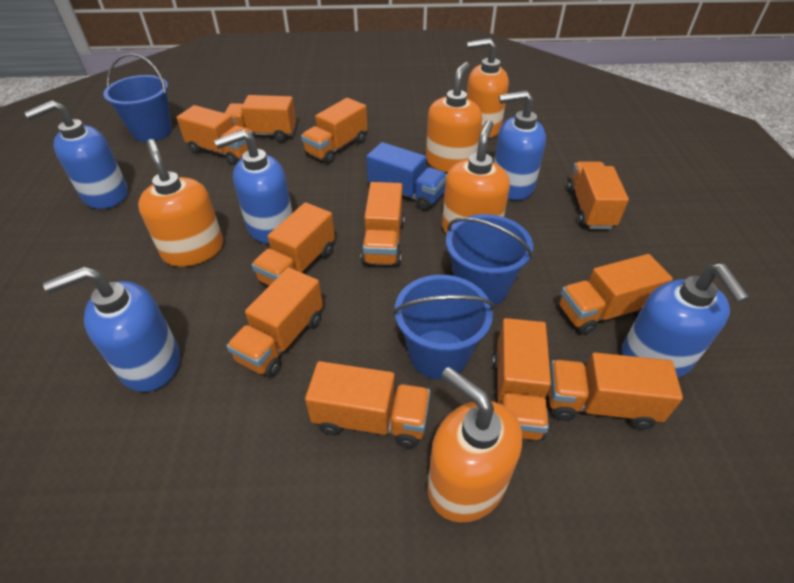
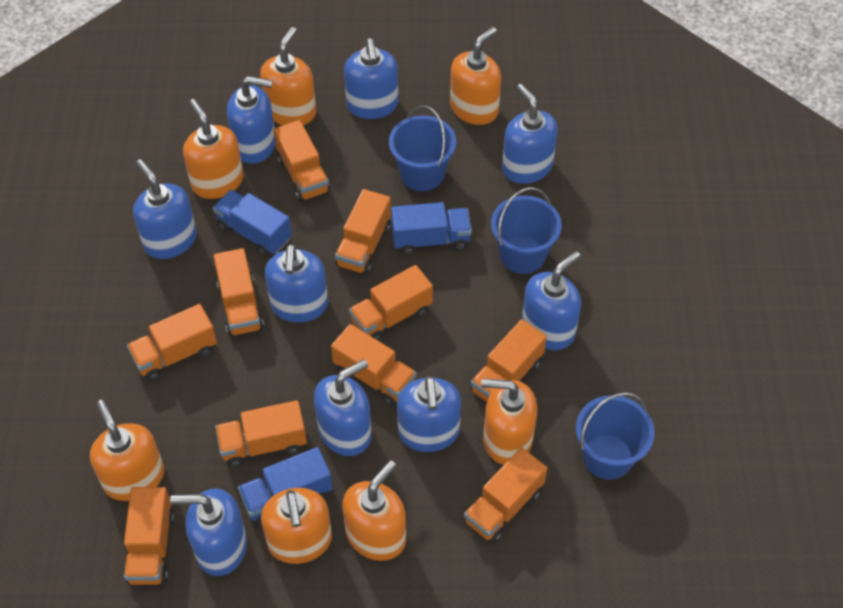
blue soap dispenser: [24,100,128,209] [43,266,180,392] [214,130,293,244] [494,90,546,200] [621,264,750,378] = 5 -> [133,159,197,259] [170,489,247,576] [227,76,275,164] [265,244,328,323] [314,359,372,456] [344,38,398,119] [397,376,461,452] [502,84,558,184] [522,251,581,350] = 9
blue truck: [366,142,447,211] = 1 -> [213,190,292,256] [238,447,333,526] [391,202,472,255] = 3
orange soap dispenser: [138,139,223,267] [426,62,482,173] [427,367,522,523] [442,120,510,234] [467,38,509,138] = 5 -> [90,400,164,501] [183,99,244,199] [260,27,316,125] [261,488,332,564] [342,460,406,561] [450,27,501,125] [481,379,537,465] = 7
orange truck: [176,105,253,165] [225,95,296,142] [227,267,323,377] [252,202,335,286] [301,98,367,164] [305,361,430,448] [361,182,405,267] [492,318,551,440] [548,353,683,430] [559,254,673,335] [567,161,629,229] = 11 -> [124,487,175,585] [127,304,217,381] [214,248,264,336] [215,400,307,467] [274,120,330,202] [331,324,417,406] [335,189,391,275] [349,265,433,341] [464,447,547,543] [471,319,547,402] = 10

